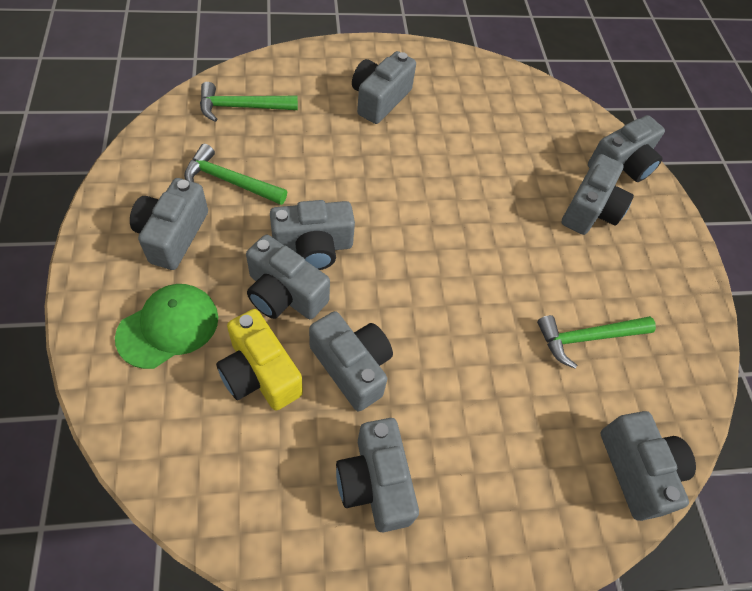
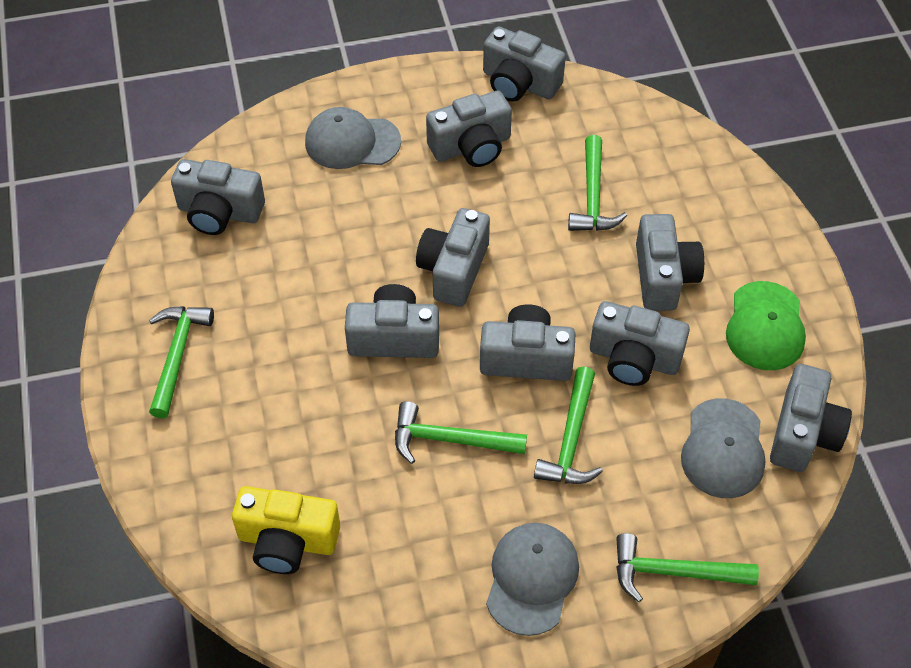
green hammer: [184,144,287,205] [200,82,298,122] [537,315,656,369] = 3 -> [149,306,214,418] [395,401,527,464] [534,366,603,484] [568,135,627,231] [616,533,759,602] = 5
grey cap: none = 0 -> [305,107,401,169] [486,523,579,636] [681,398,765,498] = 3

